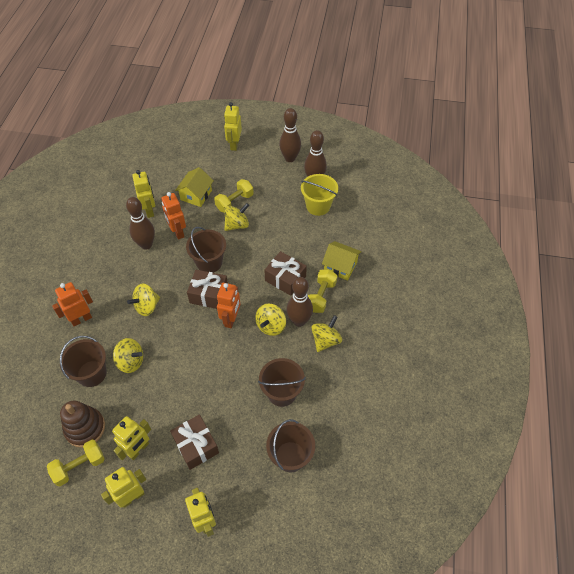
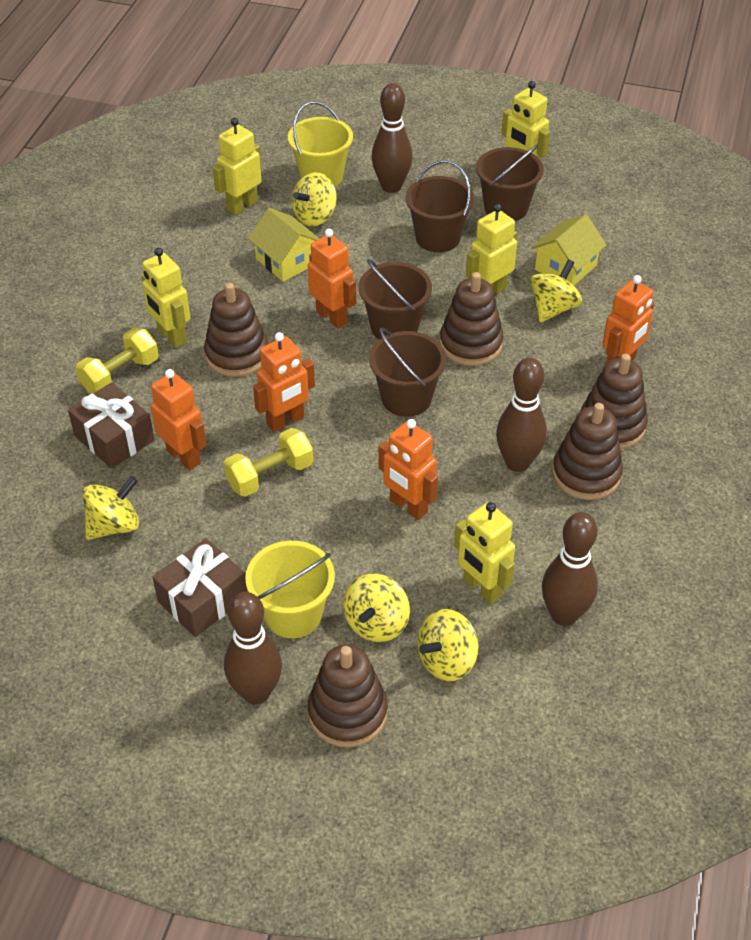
brown gift: [170,415,219,470] [187,270,228,309] [264,251,307,296] = 3 -> [68,382,155,469] [152,539,247,637] = 2
brown stacking toy: [60,400,105,448] = 1 -> [204,283,268,377] [308,644,388,748] [440,272,504,366] [552,403,623,500] [581,354,648,449] = 5
orange robot: [52,282,93,326] [161,192,186,240] [217,283,240,328] = 3 -> [151,369,207,470] [253,332,315,432] [308,229,356,328] [379,419,438,520] [602,275,654,363] = 5
yellow bucket: [301,174,338,216] = 1 -> [245,541,335,638] [288,101,353,187] = 2
yellow dumbbell: [47,440,105,486] [214,179,254,213] [308,269,337,313] = 3 -> [76,328,159,394] [224,428,313,497] = 2

